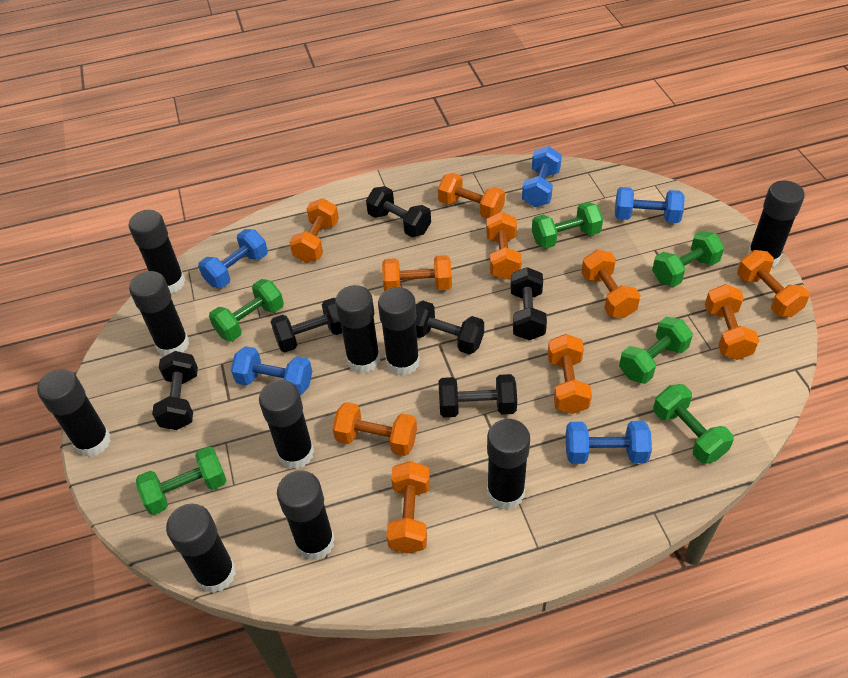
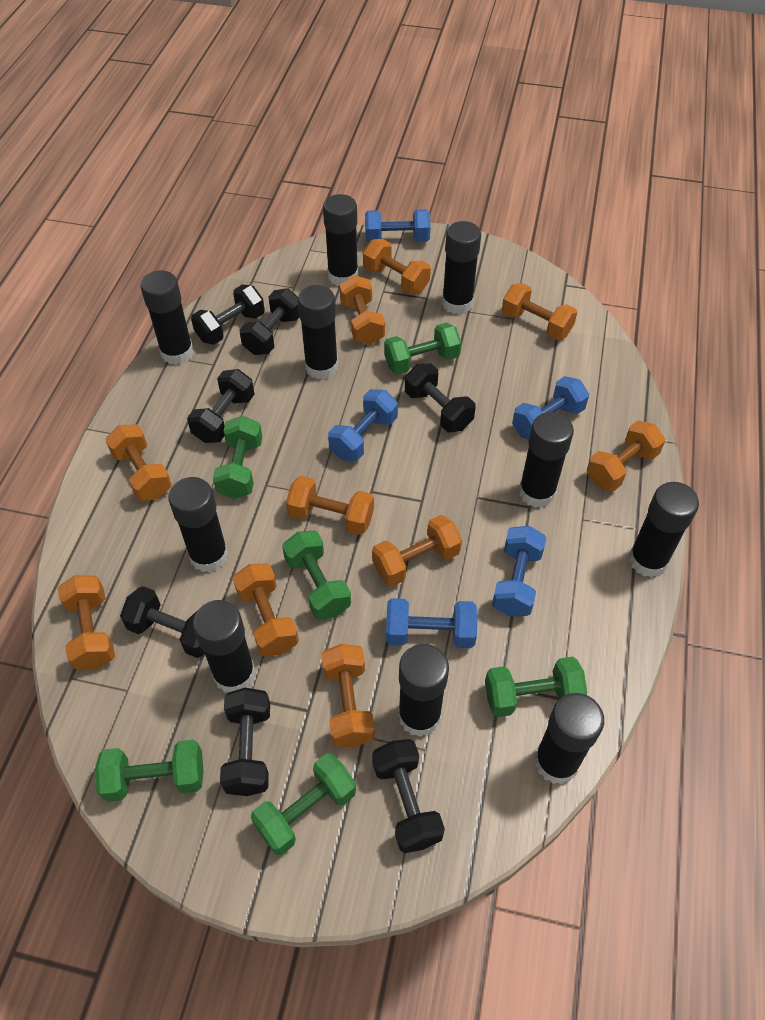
black dumbbell: [152,351,198,430] [271,298,342,352] [366,186,431,237] [416,301,484,355] [438,374,517,418] [511,267,547,340] = 6 -> [120,586,205,658] [187,369,255,443] [191,285,265,345] [220,688,270,796] [239,288,299,355] [372,739,445,853] [405,363,476,432] = 7

